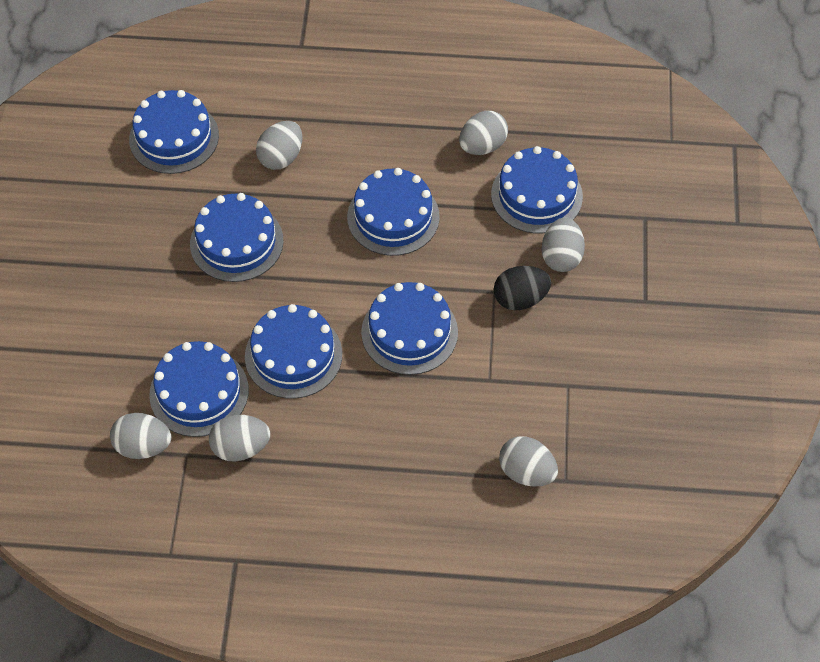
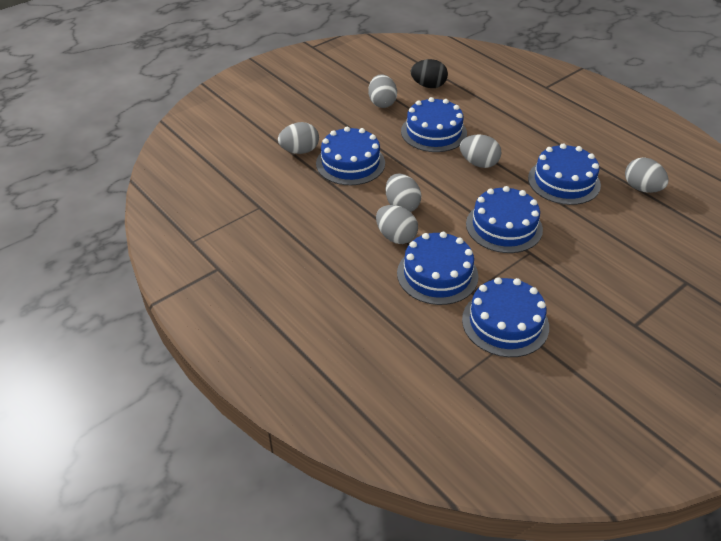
blue cake: [129,90,219,174] [149,341,249,437] [190,193,284,282] [245,304,342,399] [347,168,440,256] [361,282,458,375] [491,146,583,233] = 7 -> [316,126,385,185] [397,232,478,305] [401,97,467,152] [462,277,549,357] [466,186,543,253] [528,144,601,205] = 6

